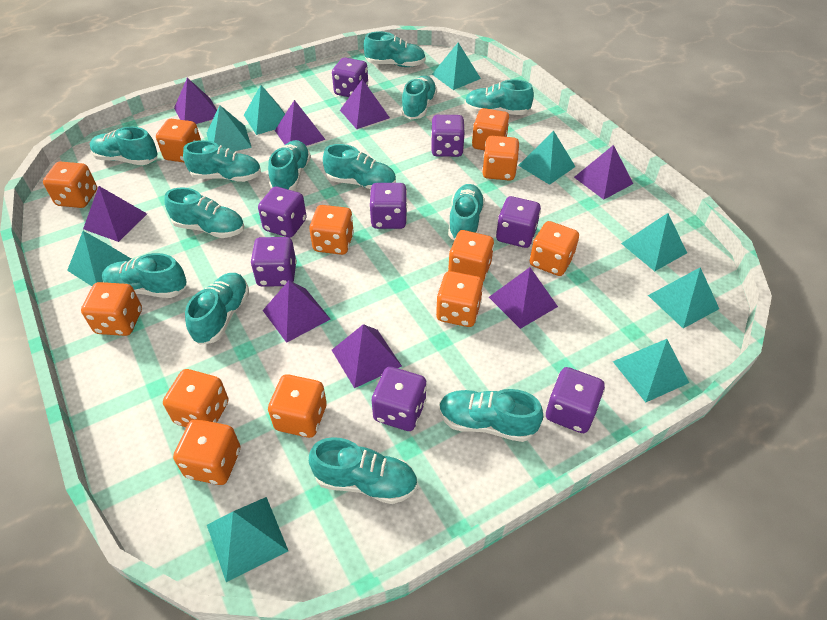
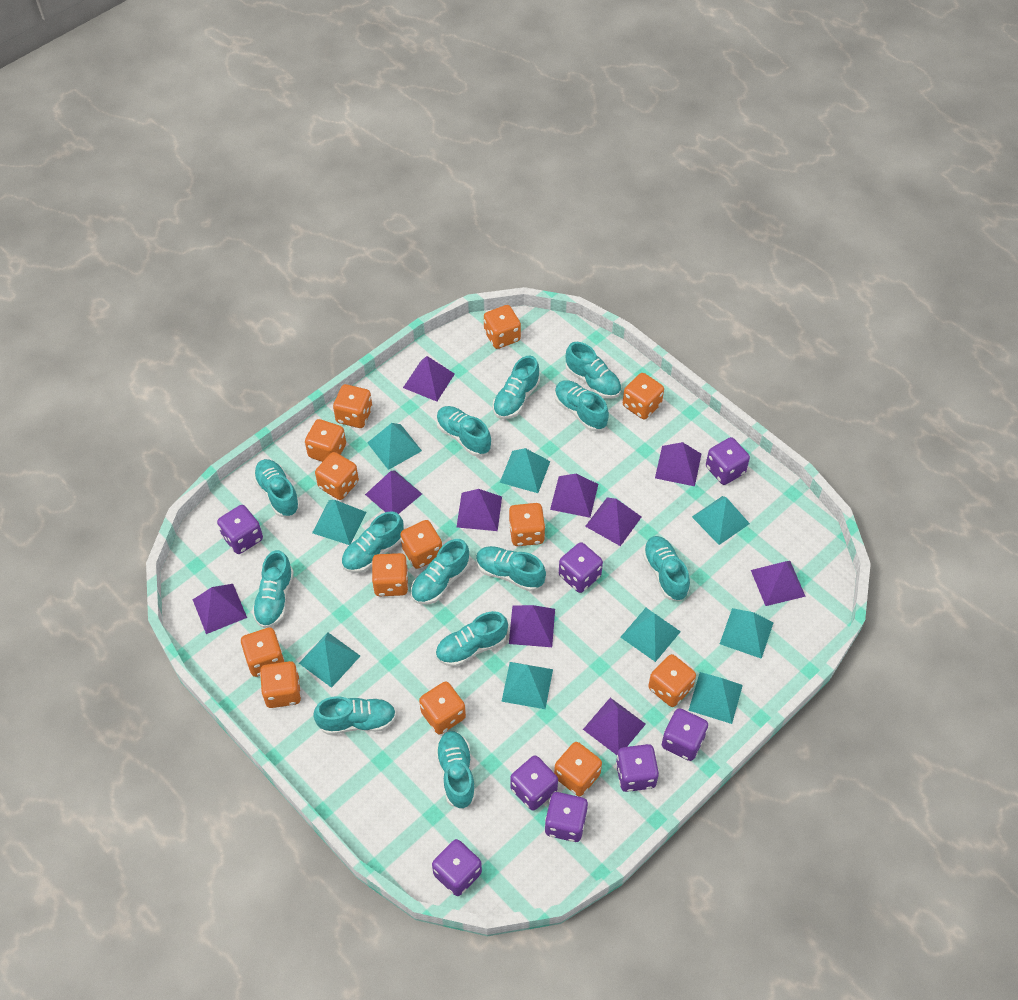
orange dice: [43,161,97,208] [81,282,142,336] [156,119,201,163] [163,369,229,427] [173,419,240,485] [268,374,327,438] [309,205,354,255] [436,271,483,327] [448,230,494,282] [472,108,510,150] [482,136,519,181] [530,221,579,276] = 12 -> [241,627,285,677] [260,661,301,708] [305,419,346,462] [315,452,359,500] [333,384,372,428] [372,553,408,596] [400,520,442,569] [419,681,466,734] [484,305,521,349] [509,503,545,546] [554,742,602,796] [623,373,664,419] [648,654,696,707] = 13
purple pyramid: [83,186,147,242] [174,78,217,124] [262,280,330,343] [275,100,326,146] [332,324,402,388] [340,79,390,129] [489,267,558,329] [574,145,633,200] = 8 -> [193,584,247,634] [365,470,422,514] [403,356,455,401] [457,489,502,531] [509,605,555,647] [550,474,598,518] [583,698,646,755] [585,498,641,546] [655,442,701,486] [751,561,806,606] = 10

